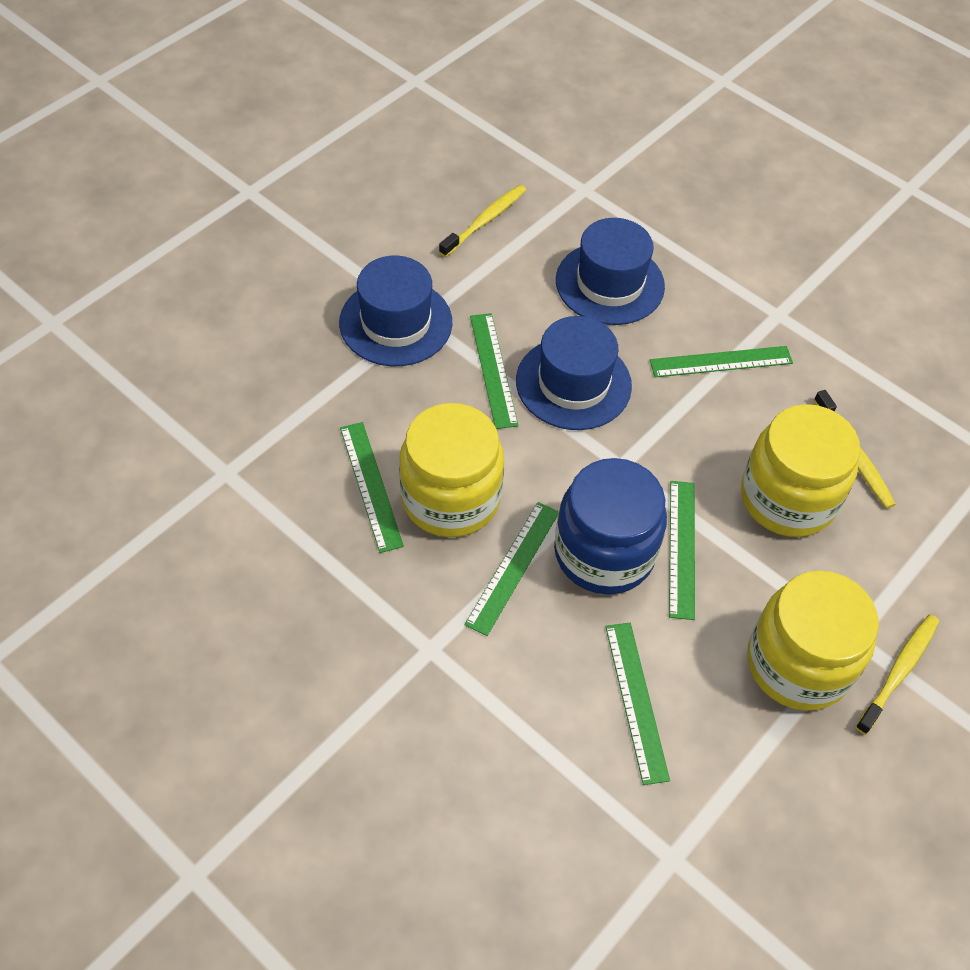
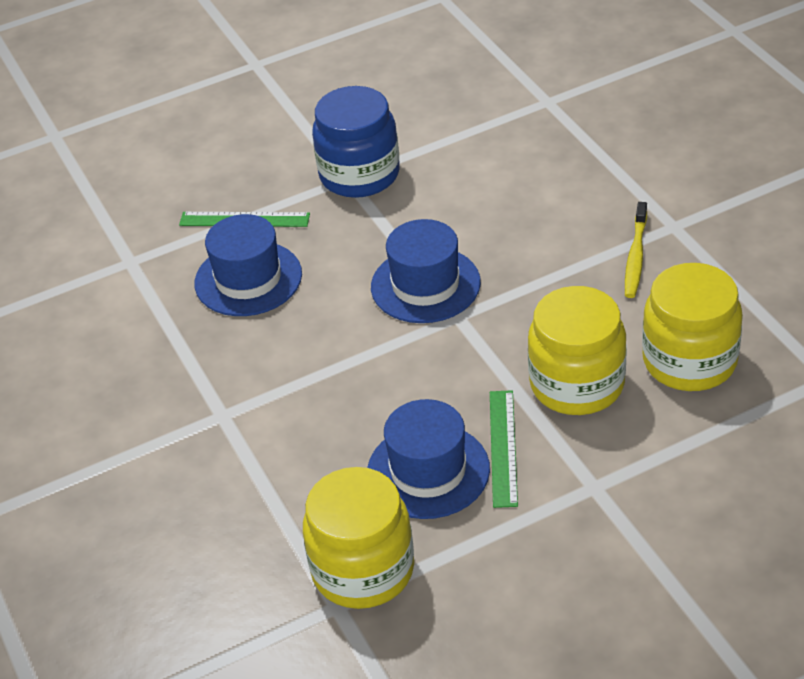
green ruler: [340,422,404,553] [464,502,559,636] [470,313,518,429] [605,623,670,785] [650,346,793,377] [669,481,695,620] = 6 -> [179,212,310,227] [490,390,518,508] = 2
yellow toothbrush: [439,185,526,257] [814,390,896,509] [856,614,939,735] = 3 -> [625,202,647,298] = 1

